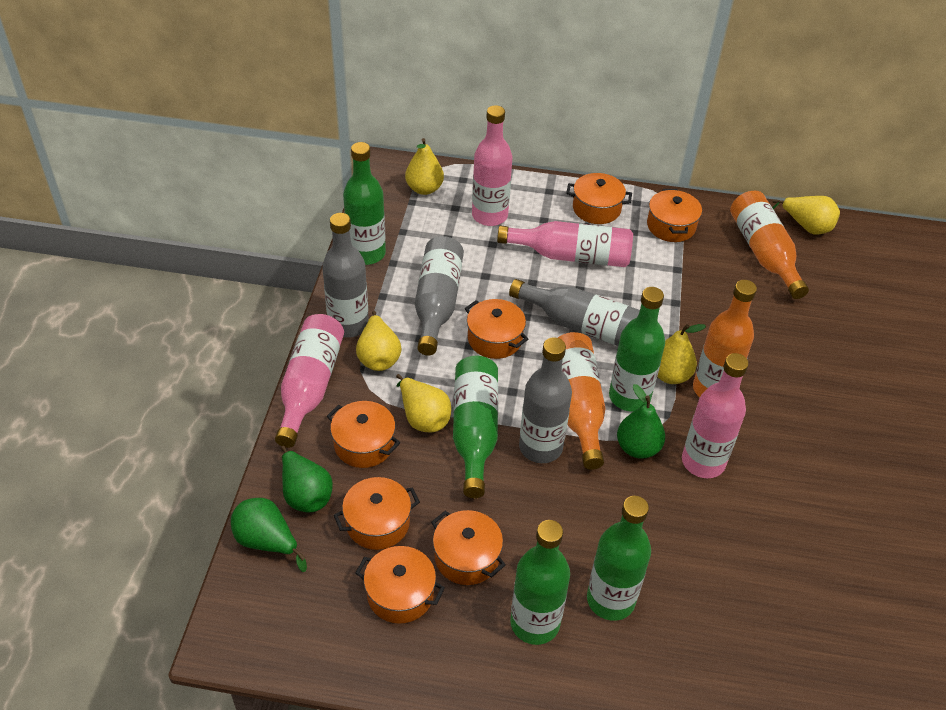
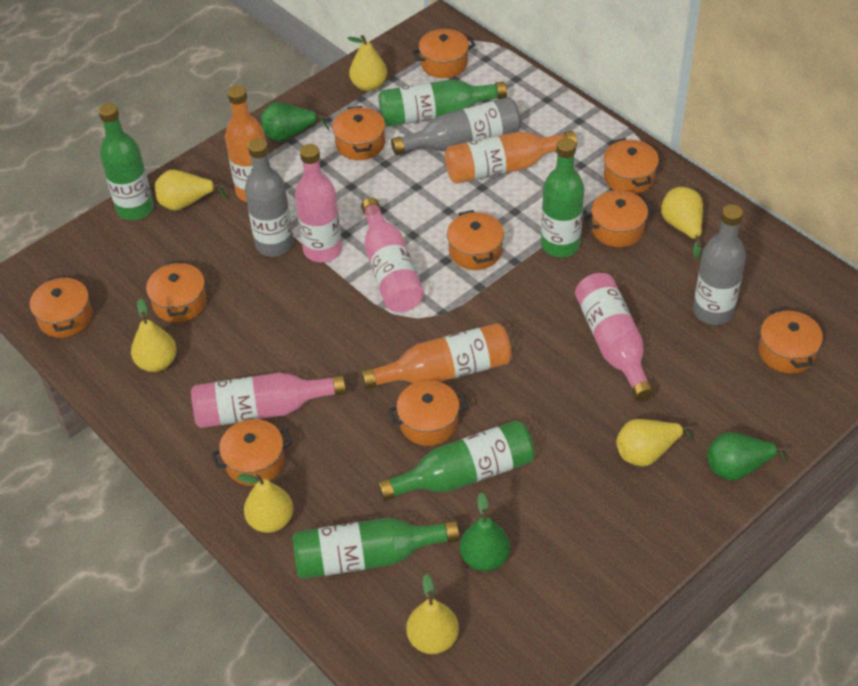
grey bottle: [322,213,369,338] [415,236,464,355] [509,279,640,346] [519,337,572,463] = 4 -> [245,138,294,257] [391,97,521,155] [693,204,746,325] = 3
orange pot: [327,401,400,468] [334,477,420,550] [356,546,445,624] [431,510,505,585] [465,299,528,359] [566,173,632,224] [647,189,702,242] = 7 -> [30,275,92,338] [146,260,207,323] [211,419,292,486] [332,106,385,160] [388,380,468,446] [412,29,475,78] [447,210,504,270] [584,190,655,247] [604,138,659,194] [758,307,823,374] = 10
yellow pear: [356,311,402,371] [396,374,451,432] [405,138,444,195] [657,324,706,384] [772,196,840,235] = 5 -> [131,299,177,372] [155,170,228,211] [237,474,294,533] [347,35,387,91] [406,574,459,654] [616,419,694,466] [661,187,703,258] = 7

